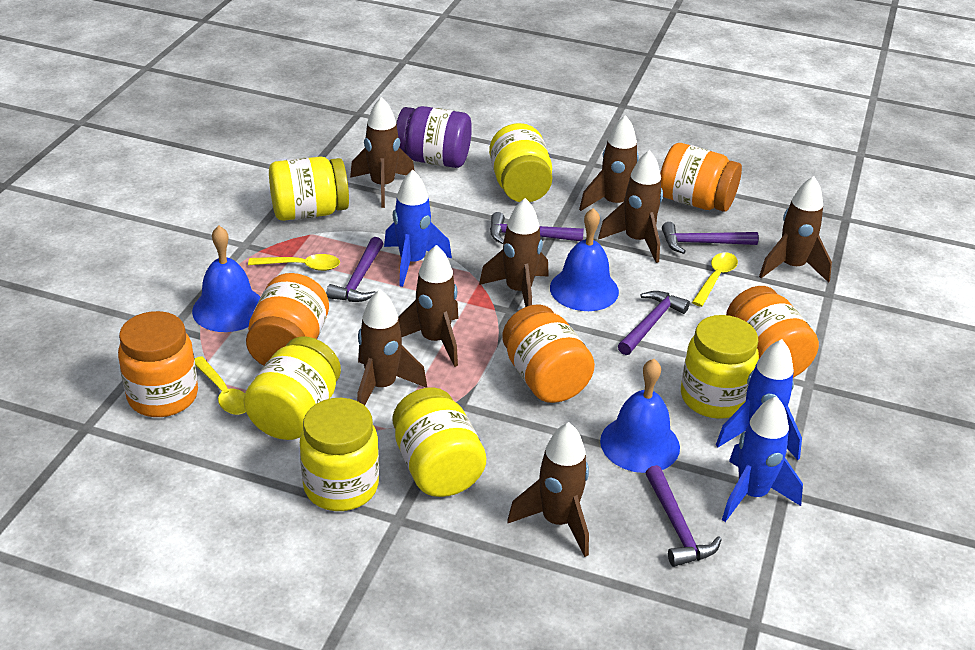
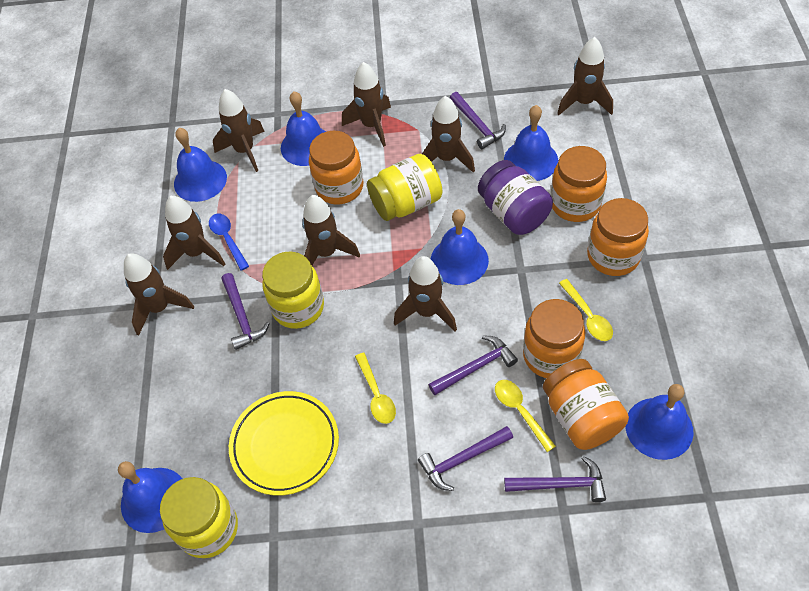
blue bell: [192,226,260,332] [550,208,619,311] [600,359,680,473] = 3 -> [118,461,182,533] [174,128,227,202] [281,91,326,166] [431,209,489,285] [504,105,558,181] [625,384,694,460] = 6
blue rocket: [384,170,452,287] [716,339,802,460] [722,396,803,522] = 3 -> none = 0
blue spoon: none = 0 -> [209,214,249,271] = 1
yellow jar: [243,336,341,440] [269,157,349,221] [300,398,379,511] [392,387,486,497] [489,123,553,202] [681,315,759,419] = 6 -> [160,477,238,558] [262,251,324,329] [367,154,442,221] = 3
yellow plate: none = 0 -> [229,391,339,496] = 1

